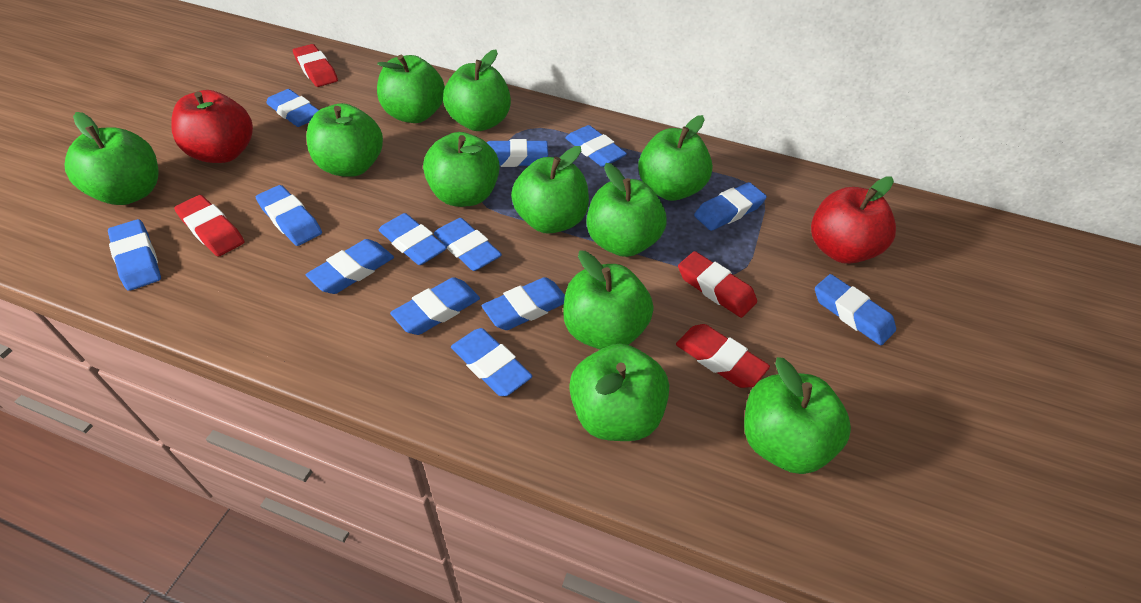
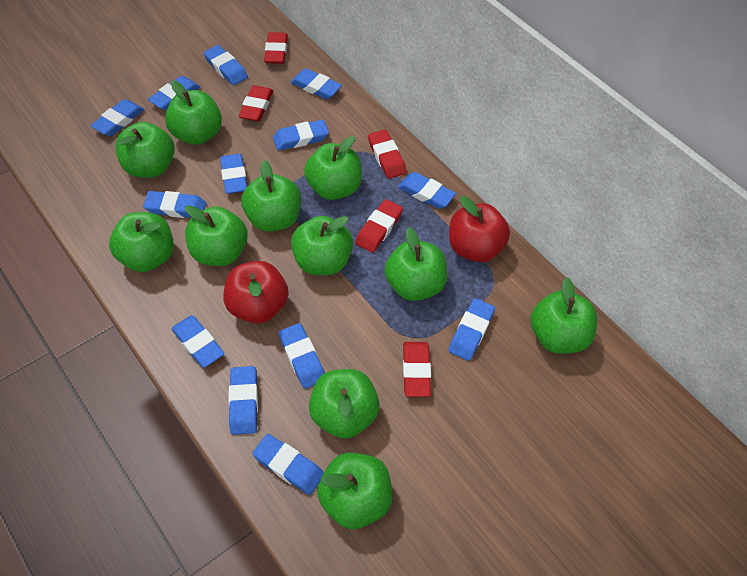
red eraser: [174,195,245,257] [293,44,338,87] [676,324,770,388] [678,251,757,318] = 4 -> [238,85,273,121] [264,32,288,64] [355,199,403,253] [368,129,406,179] [403,342,431,397] = 5

